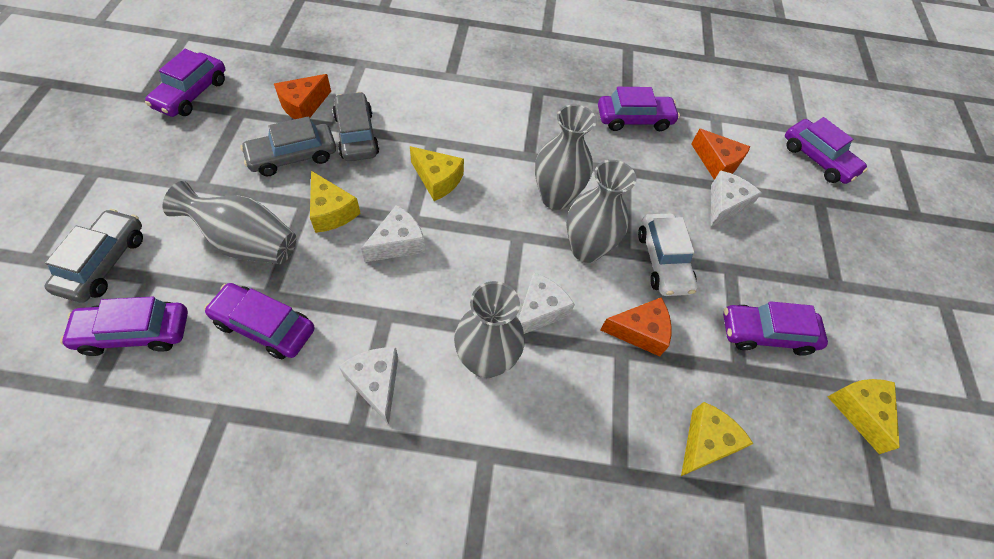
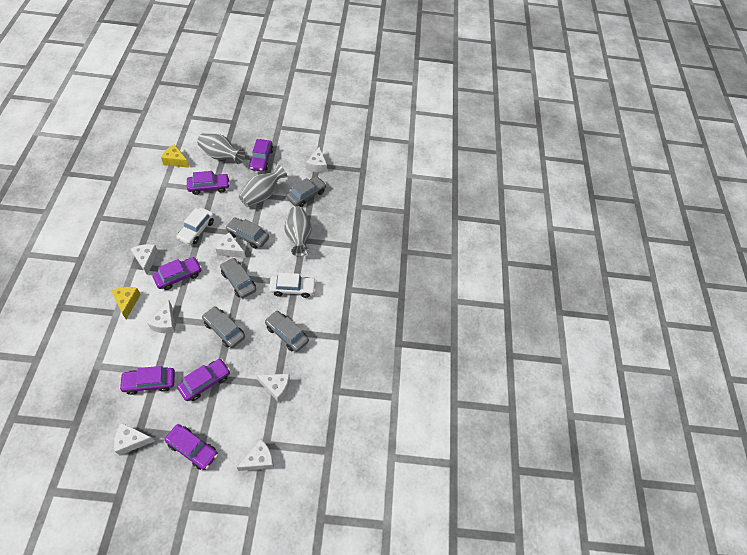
grey car: [44,209,143,303] [240,116,336,176] [332,92,379,161] = 3 -> [202,306,245,348] [220,258,256,298] [225,218,269,249] [265,311,309,352] [287,176,326,207] = 5
grey vase: [163,181,296,264] [454,281,525,378] [535,104,596,210] [567,160,636,263] = 4 -> [197,133,245,164] [239,164,287,207] [284,206,312,257] = 3
orange cheese: [274,74,331,119] [600,297,672,356] [691,129,750,180] = 3 -> none = 0
white car: [638,214,697,296] = 1 -> [176,208,214,245] [269,273,317,298] = 2
white cheese: [339,347,398,425] [361,205,425,262] [519,272,575,334] [711,170,762,227] = 4 -> [114,423,154,455] [131,244,158,275] [147,301,175,333] [216,232,246,258] [237,439,274,471] [256,374,290,402] [306,147,327,172] = 7
yellow cheese: [310,171,360,233] [410,146,464,201] [681,402,754,476] [828,379,900,454] = 4 -> [111,287,141,319] [161,144,189,168] = 2

